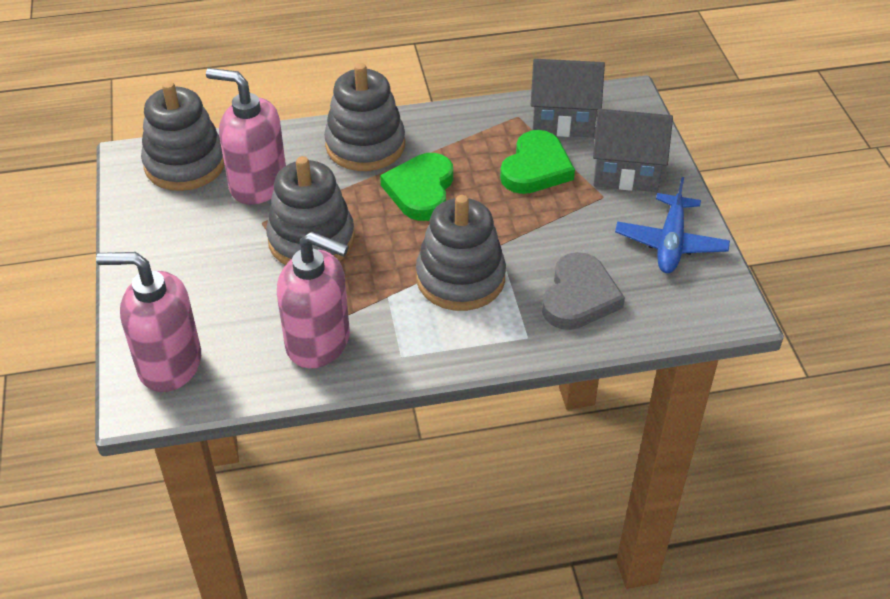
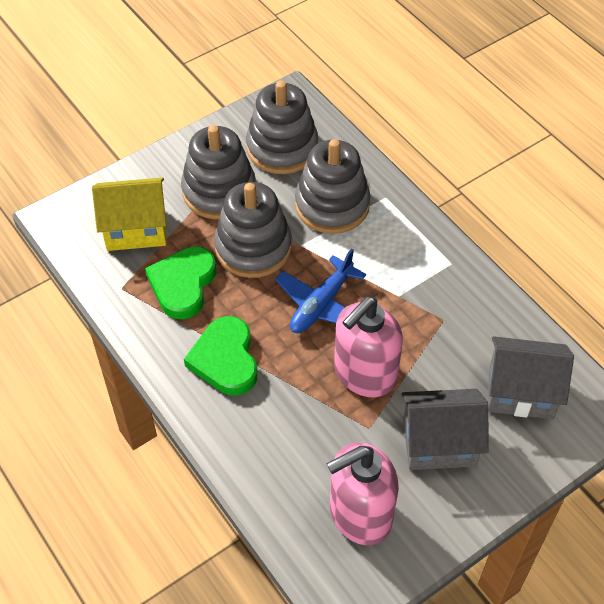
grey heart: [542,252,625,330] = 1 -> none = 0
pink soap dispenser: [96,252,201,392] [206,68,286,205] [277,231,350,368] = 3 -> [327,442,399,545] [334,297,403,397] = 2
yellow house: none = 0 -> [92,177,166,251] = 1

